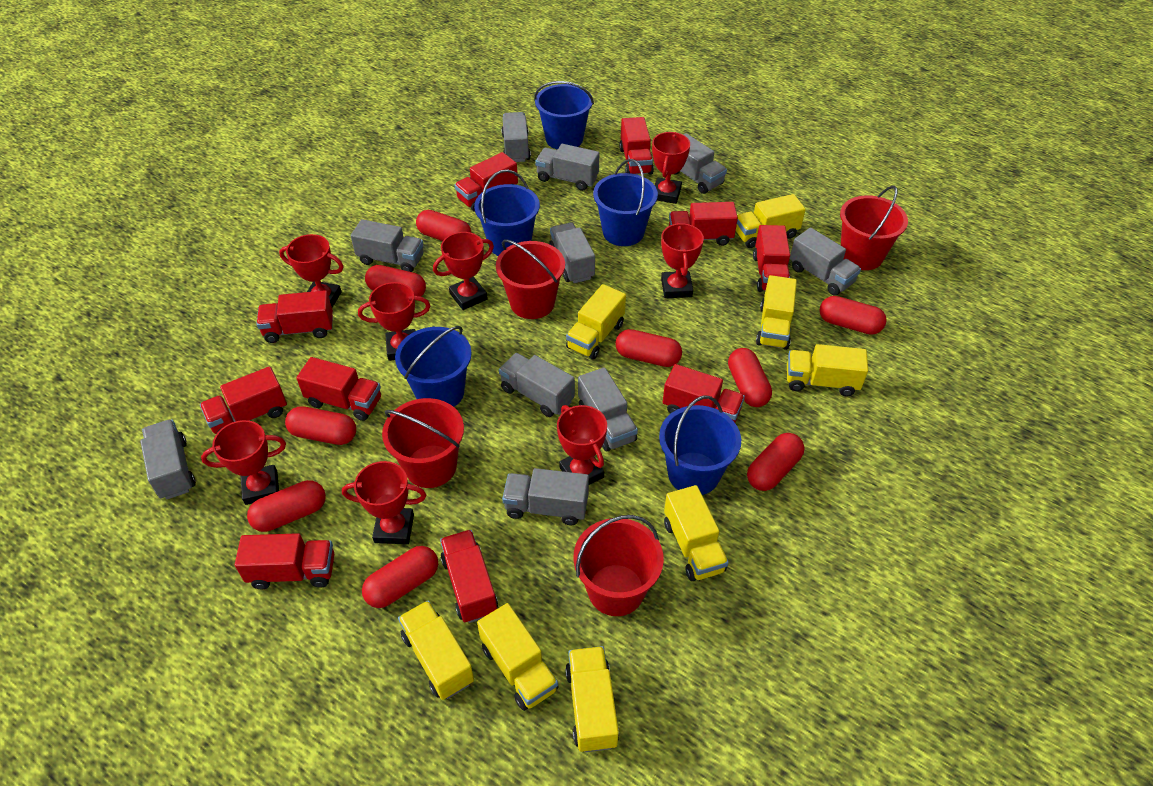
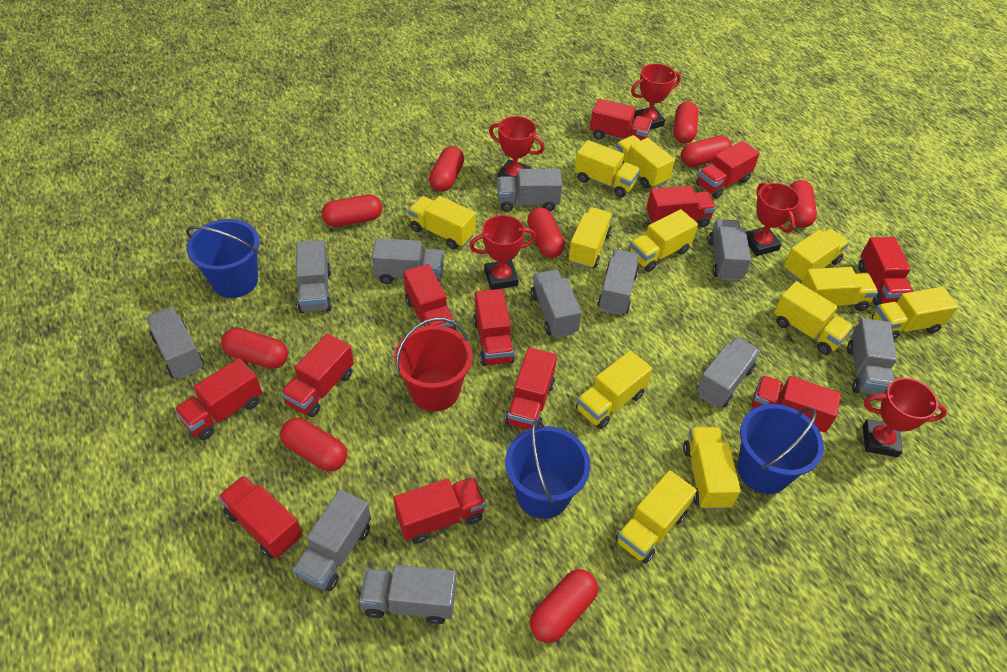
blue bucket: [395,326,472,407] [474,170,540,256] [534,81,594,150] [593,159,658,246] [659,396,741,495] = 5 -> [186,219,260,298] [505,420,590,519] [738,404,824,494] = 3
grey truck: [140,419,196,499] [351,219,423,272] [499,353,575,417] [501,112,531,162] [502,468,589,525] [535,144,599,191] [549,222,595,283] [578,367,638,451] [675,133,727,194] [790,228,861,296] = 10 -> [146,307,204,379] [293,489,371,591] [296,240,332,313] [360,565,456,624] [372,238,444,284] [497,169,562,212] [531,270,582,338] [598,249,639,315] [696,337,760,407] [708,219,751,281] [847,318,897,395] = 11
red bucket: [382,398,464,488] [496,239,565,319] [574,515,664,616] [840,186,908,270] = 4 -> [394,318,472,411] = 1
red trophy: [201,420,286,505] [279,234,344,308] [342,461,426,544] [358,282,430,361] [433,232,494,310] [557,405,607,485] [652,132,690,204] [661,222,704,298] = 8 -> [469,215,536,290] [489,116,545,183] [631,63,681,130] [746,183,800,256] [863,378,947,457] = 5
red truck: [200,367,287,434] [235,533,334,589] [256,290,333,343] [296,357,381,421] [440,530,498,623] [454,152,518,212] [619,117,654,175] [663,364,745,423] [669,202,738,246] [753,225,790,292] = 10 -> [174,358,262,440] [218,475,302,559] [280,333,354,417] [394,477,486,544] [403,264,456,331] [473,289,515,366] [505,347,557,430] [590,99,652,140] [646,186,716,227] [696,141,760,199] [752,376,841,433] [858,237,913,306] = 12
yellow truck: [398,600,474,700] [477,603,558,711] [565,646,619,752] [566,284,626,360] [664,485,729,581] [736,194,806,248] [756,275,797,350] [787,344,868,396] = 8 -> [408,196,476,250] [568,207,613,269] [575,140,640,197] [576,350,652,429] [615,470,697,564] [616,135,675,189] [629,209,698,272] [683,427,741,510] [774,281,853,355] [784,229,849,282] [801,267,878,311] [872,287,958,340] = 12

